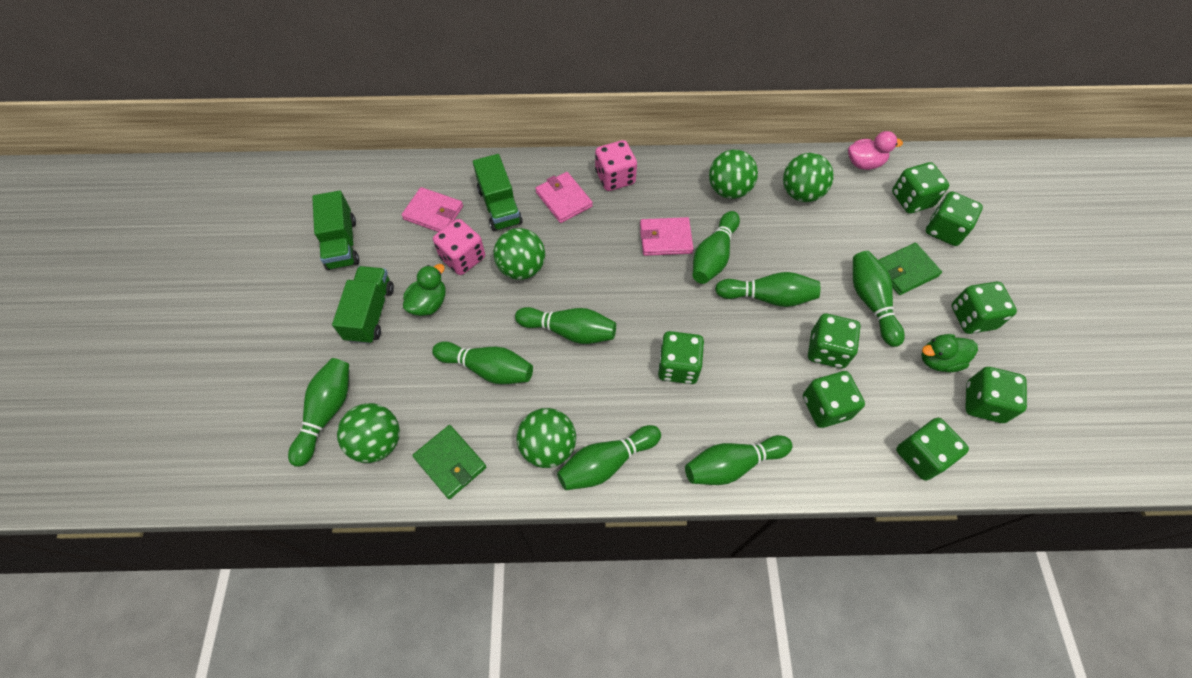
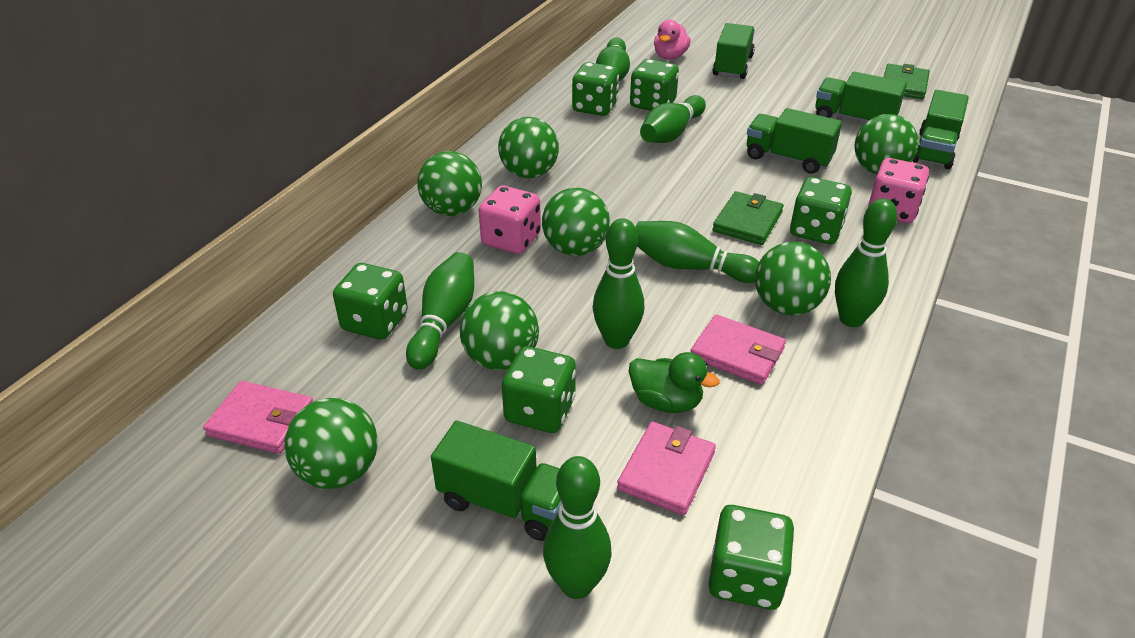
green ball: [337,403,400,463] [493,228,545,280] [517,408,576,468] [709,150,758,199] [783,153,834,202] = 5 -> [284,398,378,489] [417,151,482,216] [460,292,539,370] [498,117,559,178] [542,188,610,256] [755,242,831,315] [855,114,919,174] = 7
green bowling pin: [288,358,349,467] [432,341,533,384] [515,307,616,344] [557,425,661,490] [685,435,792,485] [693,211,740,284] [715,272,820,307] [853,251,905,347] = 8 -> [406,252,474,369] [543,456,611,599] [593,218,644,349] [596,38,630,81] [635,221,759,283] [640,95,706,143] [835,198,897,327] = 7
green dice: [658,331,704,384] [803,371,865,428] [808,314,860,369] [892,162,949,214] [896,418,969,480] [926,192,983,246] [952,281,1017,334] [965,367,1027,423] = 8 -> [333,263,408,340] [502,346,576,433] [572,62,619,116] [630,59,679,111] [708,505,794,610] [790,177,852,244] = 6
green duck: [403,264,446,316] [921,334,978,372] = 2 -> [629,352,719,413] = 1
green truck: [312,191,359,270] [332,266,394,344] [473,154,523,231] = 3 -> [431,421,561,541] [713,23,755,79] [747,108,842,174] [815,72,907,122] [913,90,969,169] = 5

